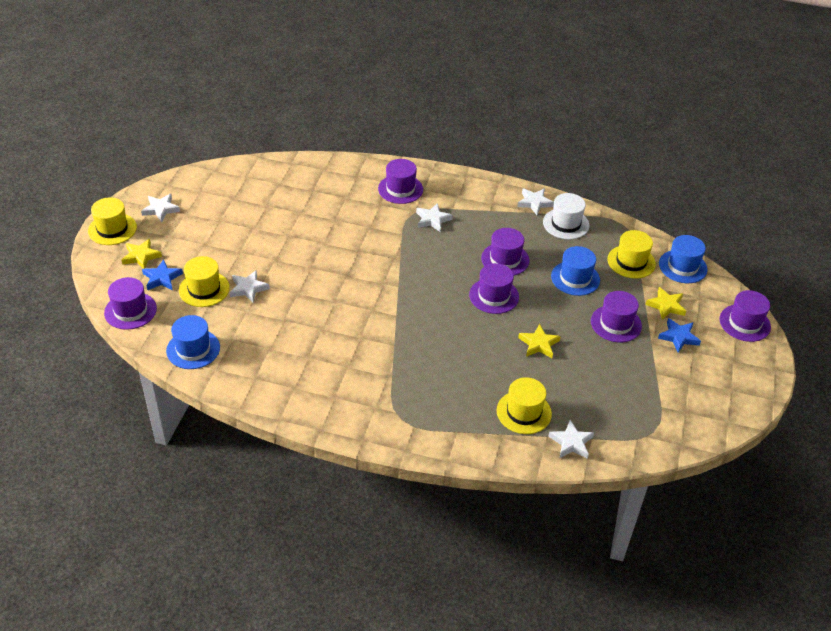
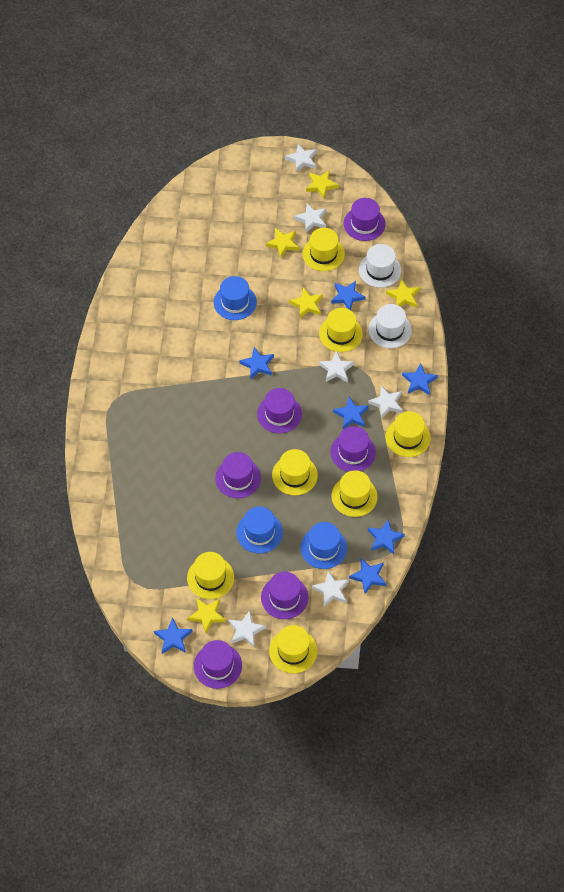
blue star: [142,259,183,290] [658,318,701,352] = 2 -> [154,617,193,654] [239,347,274,379] [331,281,365,310] [333,397,369,429] [349,558,386,594] [368,519,405,555] [402,363,438,395] = 7
white hat: [543,193,589,240] = 1 -> [359,244,401,288] [368,304,412,348] = 2
white star: [141,194,180,222] [229,270,270,303] [416,203,453,232] [517,188,554,215] [548,420,594,459] = 5 -> [228,610,266,647] [285,144,317,173] [294,203,326,233] [312,571,349,607] [319,351,354,382] [368,386,403,419] = 6
yellow hat: [88,197,137,245] [179,256,230,307] [497,377,552,434] [607,230,656,279] = 4 -> [187,552,234,599] [269,625,317,673] [272,449,318,496] [302,228,345,271] [319,308,363,352] [331,470,377,517] [385,411,431,457] = 7
yellow star: [122,239,162,269] [518,324,561,358] [645,287,686,320] = 3 -> [188,598,226,633] [266,228,299,258] [289,287,323,318] [306,171,339,199] [386,279,420,308] = 5

